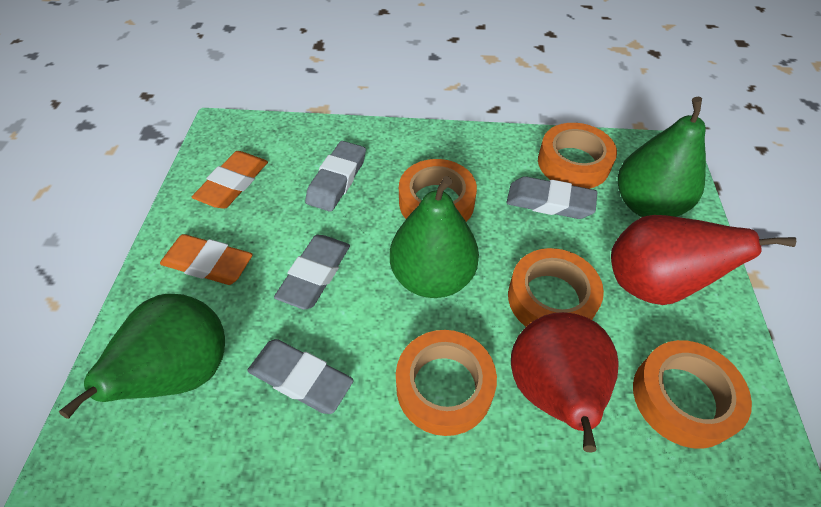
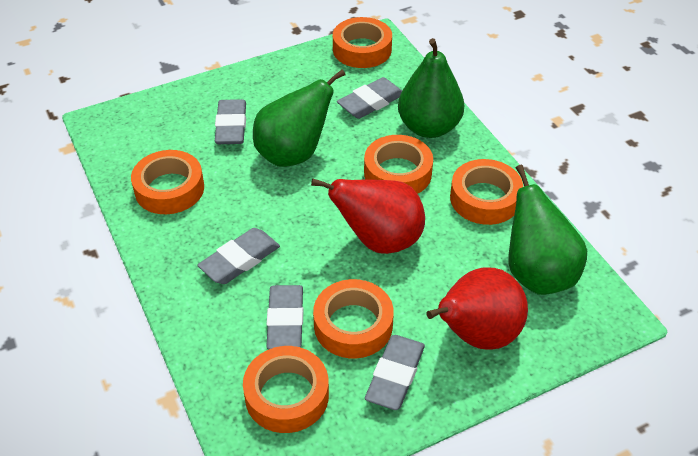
grey eraser: [247,339,354,414] [274,235,350,310] [305,141,366,212] [506,176,597,219] = 4 -> [197,228,280,284] [215,99,246,144] [266,285,304,349] [337,77,402,119] [365,335,425,410] = 5
orange eraser: [160,234,253,285] [192,151,268,209] = 2 -> none = 0
orange tape: [396,330,497,436] [399,159,477,222] [508,248,604,327] [538,123,617,189] [633,340,752,449] = 5 -> [131,150,204,214] [243,346,329,433] [313,279,394,358] [333,17,392,68] [364,135,433,194] [450,159,523,225] = 6

